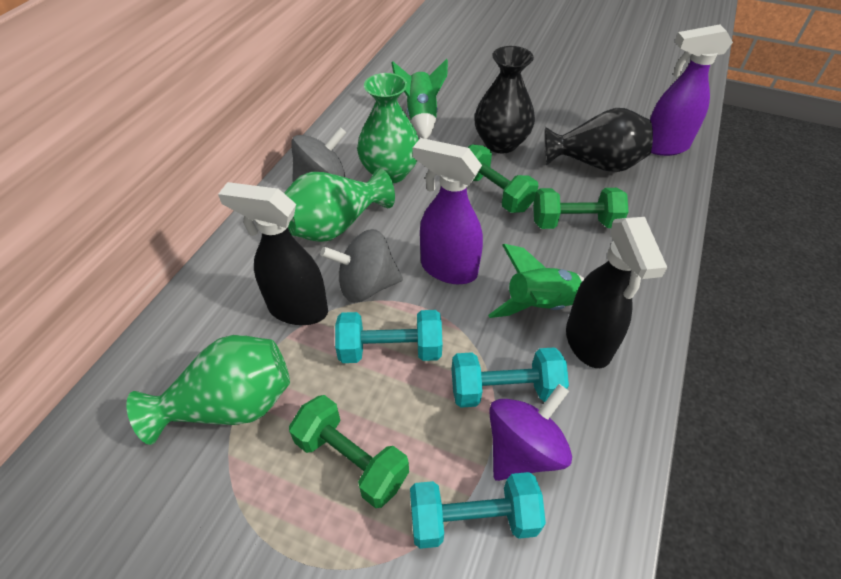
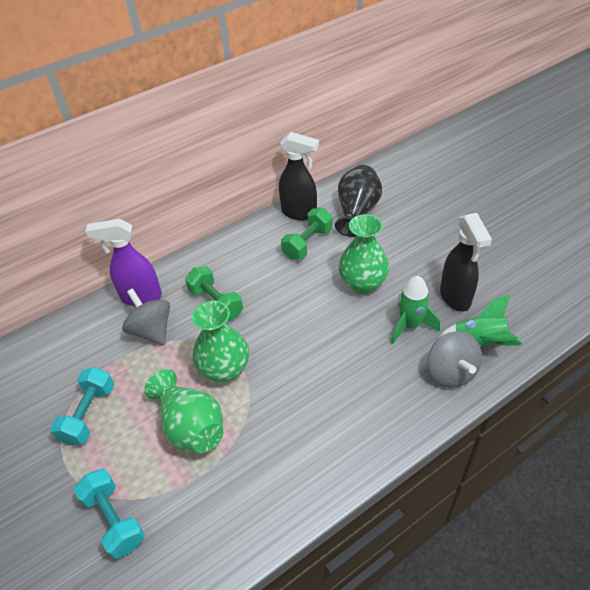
black vase: [474,46,535,154] [545,108,653,172] = 2 -> [335,165,382,237] = 1
green dumbbell: [289,395,409,508] [468,145,539,213] [533,188,628,229] = 3 -> [185,266,243,321] [281,208,333,260] = 2
purple spinning top: [489,384,572,481] = 1 -> none = 0
purple spray bottle: [413,138,483,284] [650,25,733,156] = 2 -> [85,219,162,306] = 1
turquoise dumbbell: [335,310,442,363] [410,472,546,549] [452,347,569,408] = 3 -> [50,367,114,446] [74,469,145,559] = 2

